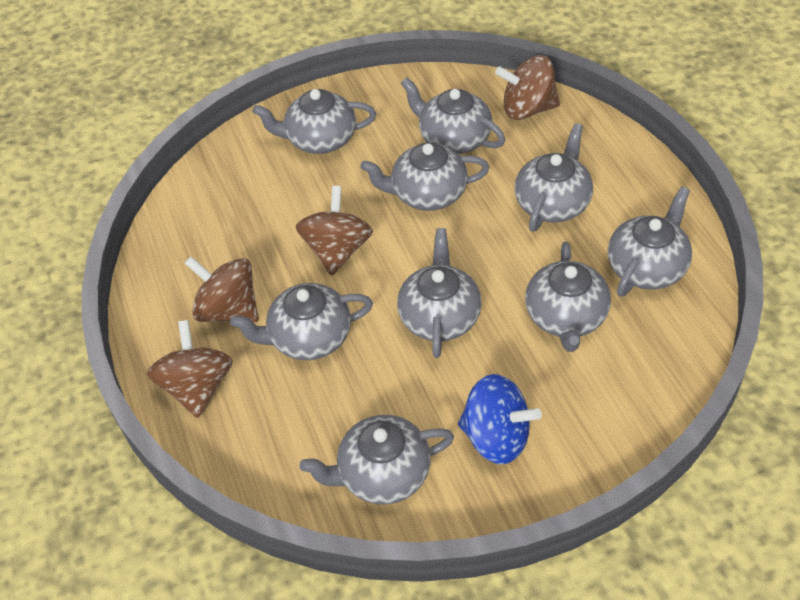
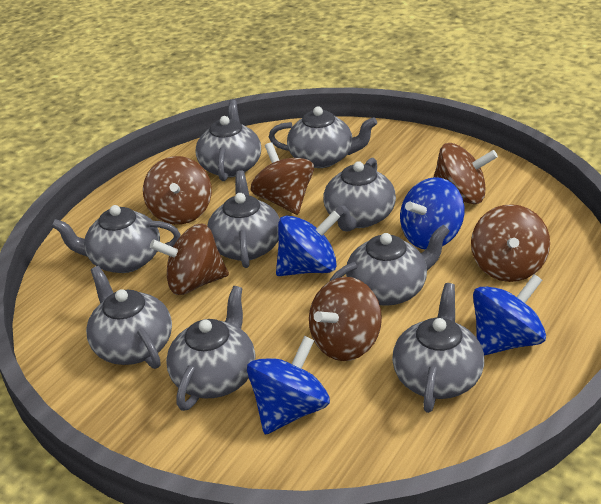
blue spinning top: [458,374,542,464] = 1 -> [247,336,330,435] [276,211,340,276] [400,177,465,249] [473,274,546,356] = 4
brown spinning top: [147,320,233,418] [184,256,259,322] [295,186,373,276] [495,55,560,120] = 4 -> [143,156,212,225] [150,223,229,295] [250,142,314,215] [309,277,382,361] [433,143,498,204] [471,204,550,282] = 6

